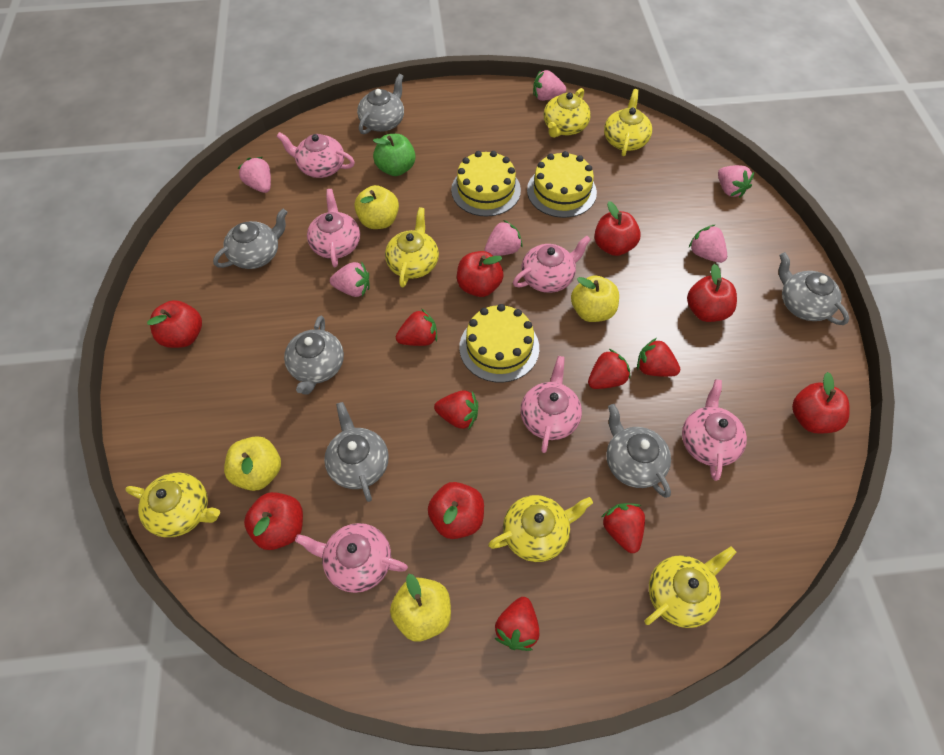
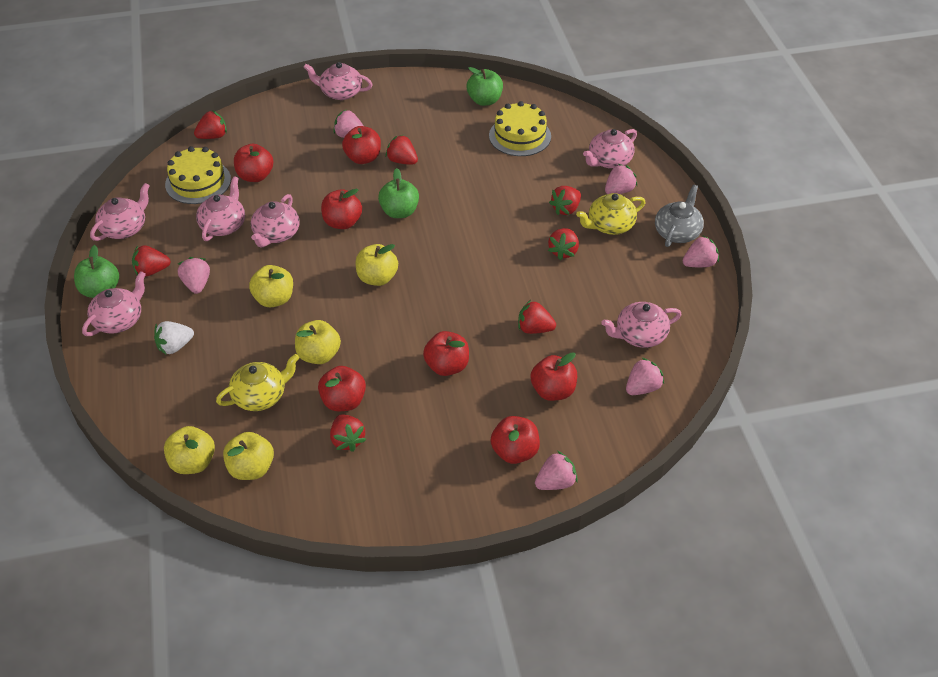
green apple: [373,134,416,176] = 1 -> [74,245,119,298] [378,168,419,218] [467,67,503,106] = 3
grey teapot: [213,209,287,269] [284,316,344,395] [324,402,389,502] [357,74,404,134] [606,404,671,498] [778,252,849,325] = 6 -> [655,185,704,247] = 1
pink teapot: [276,132,355,178] [295,523,408,593] [307,189,360,267] [513,236,591,293] [520,356,582,453] [682,379,747,481] = 6 -> [82,271,146,336] [90,183,150,241] [196,176,245,241] [251,194,300,247] [303,62,373,100] [583,129,637,169] [601,302,682,348] = 7
red strawberry: [396,308,437,346] [434,390,478,429] [495,597,539,651] [588,349,630,389] [602,503,645,553] [637,338,680,377] = 6 -> [132,245,171,277] [194,110,227,139] [330,414,366,452] [386,134,418,165] [518,300,556,334] [548,228,579,260] [549,186,581,215] = 7
white strawberry: none = 0 -> [154,321,194,354] = 1
yellow apple: [224,436,281,491] [354,185,399,229] [390,574,451,642] [571,276,619,322] = 4 -> [164,426,215,474] [223,432,274,480] [249,265,293,307] [295,320,341,364] [355,244,398,286] = 5
yellow cake: [451,151,521,217] [459,304,539,383] [527,151,597,218] = 3 -> [165,146,231,204] [489,101,551,156] = 2
yellow teapot: [126,473,220,538] [385,207,439,287] [488,495,593,562] [543,88,591,138] [604,89,652,156] [645,547,737,628] = 6 -> [216,354,299,411] [576,193,645,235] = 2

